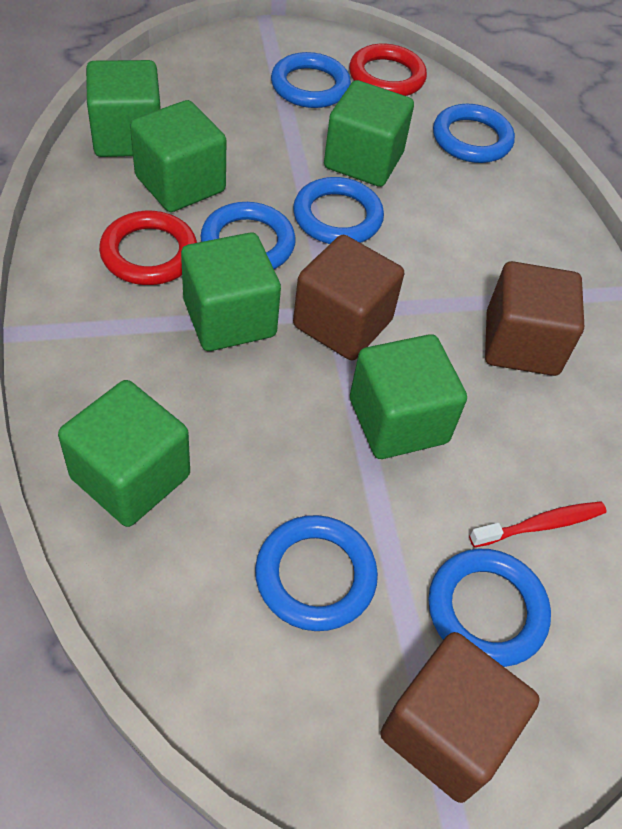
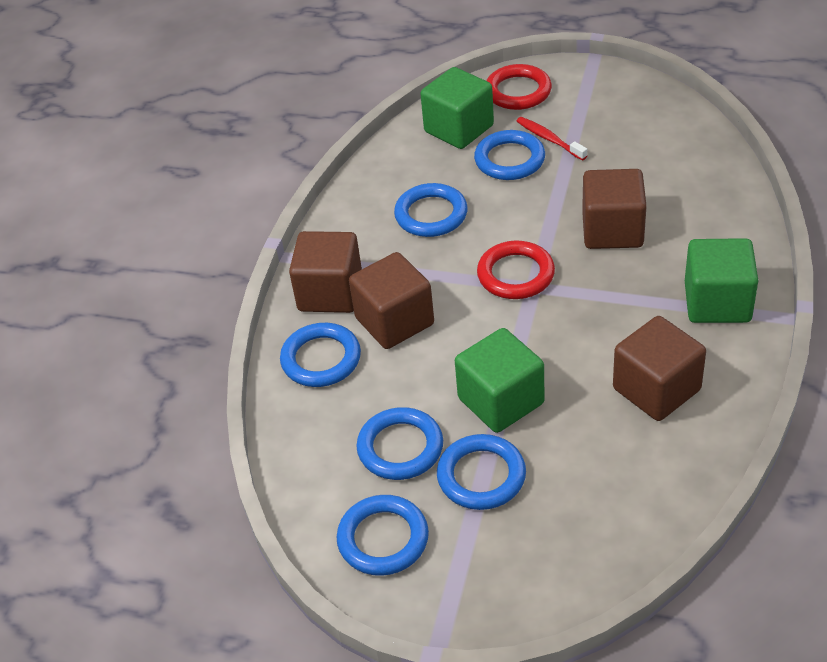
brown cube: [293,235,404,360] [380,632,540,803] [485,261,584,376] = 3 -> [289,231,362,313] [349,252,434,349] [582,169,647,249] [613,316,706,421] = 4
green cube: [58,380,190,527] [86,60,161,157] [130,100,226,212] [181,233,281,351] [324,80,414,187] [350,334,467,459] = 6 -> [421,67,494,149] [455,328,545,433] [685,238,758,323] = 3

